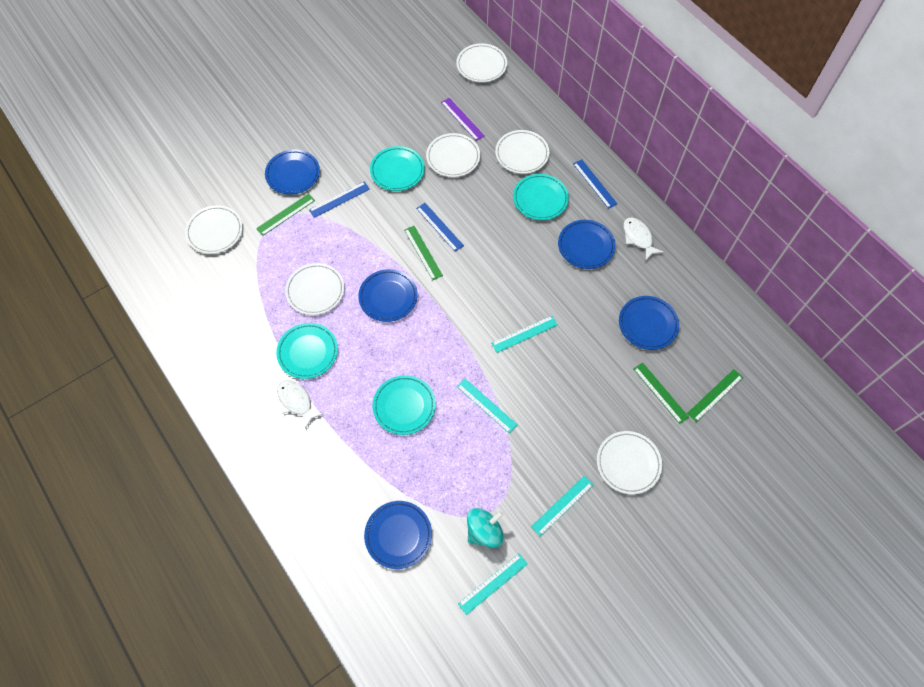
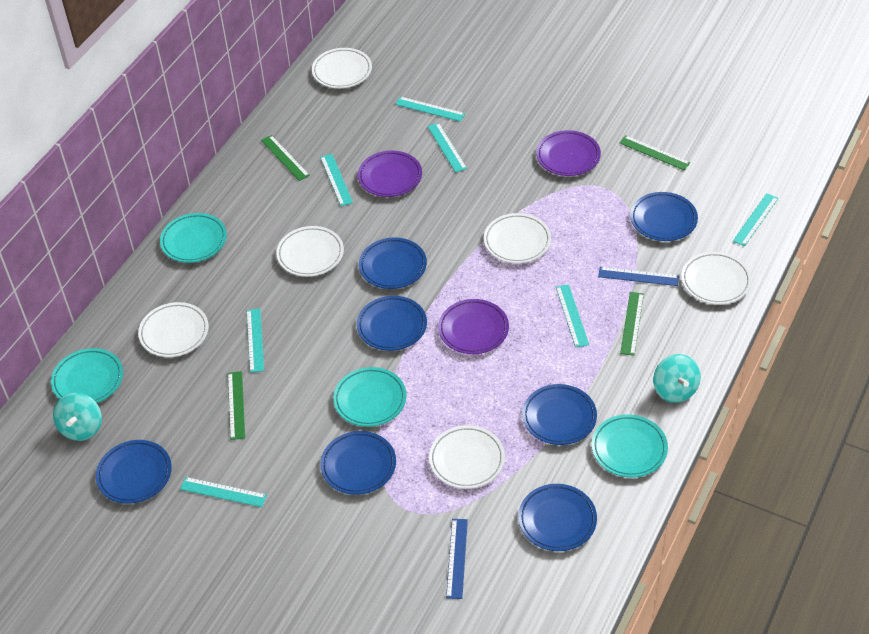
blue plate: [265,149,320,195] [358,269,418,322] [364,501,432,569] [558,220,616,269] [619,296,679,350] = 5 -> [96,440,172,504] [320,431,396,495] [357,296,427,351] [359,238,427,289] [518,484,597,551] [522,384,597,445] [630,192,698,241] = 7
blue ruler: [309,181,370,218] [416,203,464,252] [573,159,617,209] = 3 -> [446,519,468,599] [598,267,679,286] = 2
purple plate: none = 0 -> [358,151,422,197] [438,299,509,354] [536,130,601,176] = 3
purple ruler: [441,98,485,141] = 1 -> none = 0
turquoise ruler: [457,379,518,433] [458,553,528,615] [491,316,558,353] [531,476,593,536] = 4 -> [180,477,267,507] [247,308,264,373] [320,154,353,206] [395,97,465,122] [427,123,467,173] [556,284,589,347] [733,193,778,246] = 7
turquoise spinning top: [467,508,504,548] = 1 -> [53,393,102,441] [653,354,701,403] = 2
white fish: [277,380,323,429] [623,217,664,260] = 2 -> none = 0

